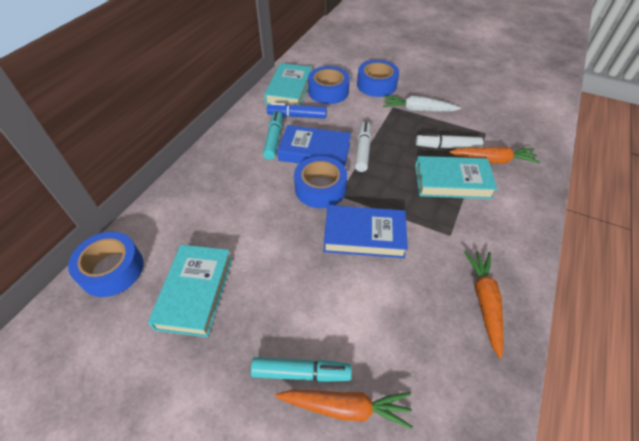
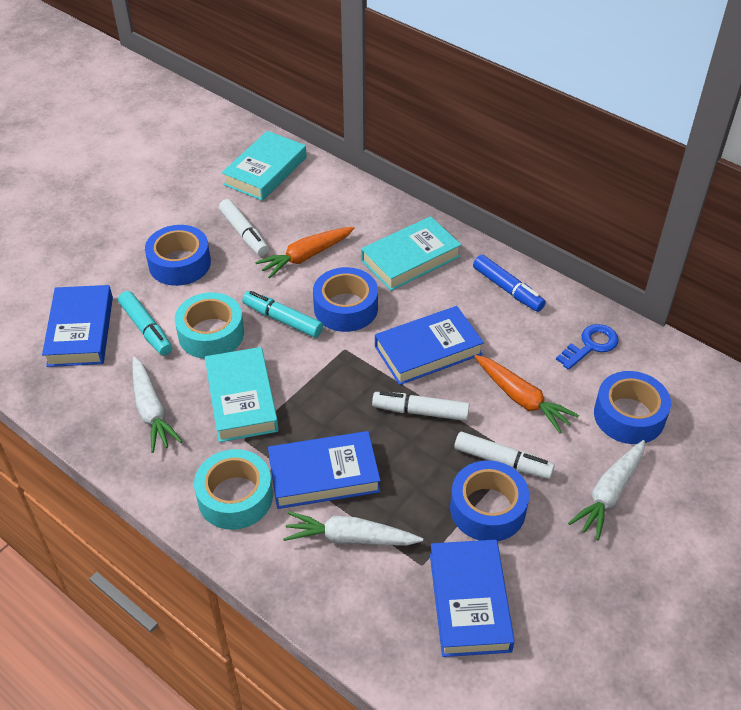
blue book: [277,125,351,167] [324,205,408,258] = 2 -> [42,285,113,367] [268,431,381,509] [375,306,484,385] [430,540,515,657] = 4
blue key: none = 0 -> [556,324,619,370] = 1
orange carrot: [275,390,413,429] [449,147,540,164] [464,251,503,359] = 3 -> [255,227,355,279] [474,355,579,433] = 2
turquoise tape: none = 0 -> [175,292,244,359] [194,449,273,530] = 2
white carrot: [383,96,461,112] = 1 -> [132,357,183,453] [283,511,423,546] [568,440,645,540] = 3
white marker: [355,121,371,172] [416,133,483,149] = 2 -> [219,199,269,256] [372,391,469,421] [454,432,555,479] = 3

